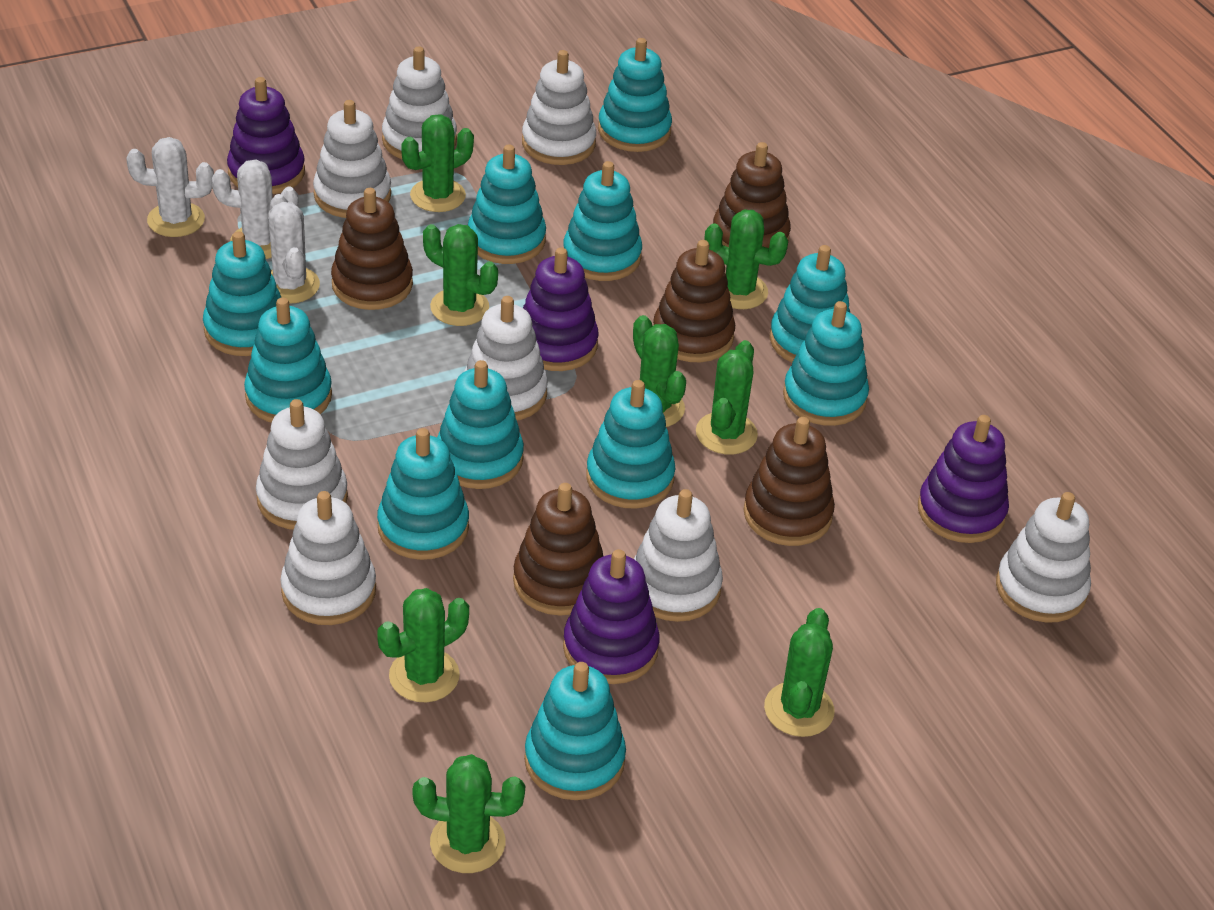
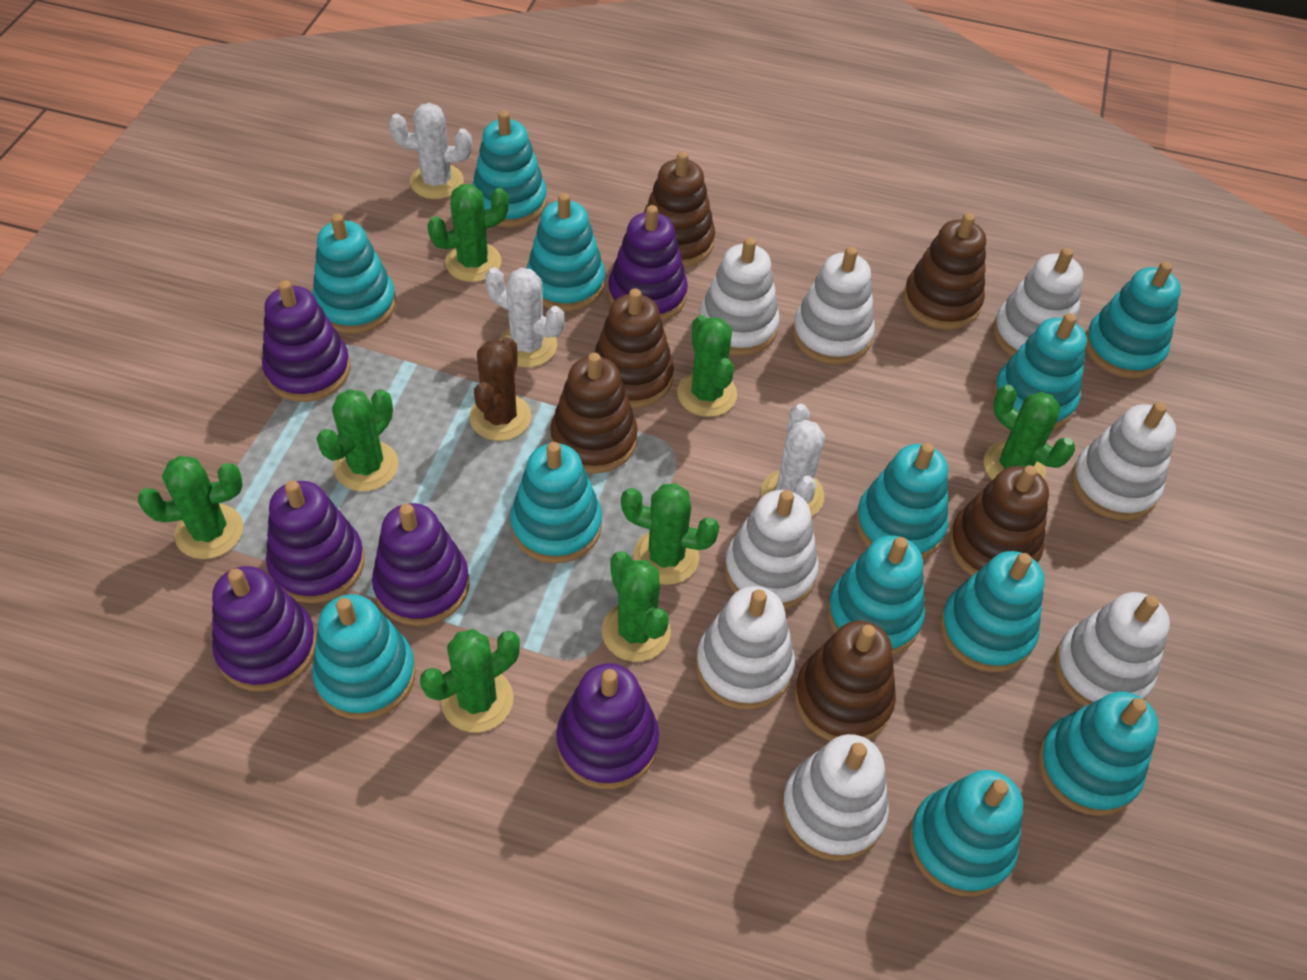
brown cactus: none = 0 -> [469,337,531,441] = 1
brown stacking toy: [331,188,413,310] [513,483,603,616] [653,240,735,362] [713,142,791,248] [743,417,835,546] = 5 -> [550,353,638,473] [594,289,674,408] [644,151,715,268] [794,620,896,741] [903,213,986,330] [949,465,1049,576] = 6
purple stacking toy: [227,77,305,194] [523,247,599,371] [563,549,660,684] [918,415,1009,543] = 4 -> [212,566,317,691] [262,280,351,402] [266,480,365,603] [372,503,469,626] [556,663,659,789] [608,205,688,322] = 6
turquoise stacking toy: [203,231,281,356] [244,298,332,423] [377,428,469,560] [437,360,524,489] [468,144,546,264] [524,662,626,800] [563,161,642,281] [586,380,675,509] [598,38,672,152] [769,245,850,362] [783,301,869,426] = 11 -> [312,594,416,720] [313,214,396,334] [472,111,547,227] [510,442,602,563] [526,193,605,311] [827,536,925,655] [855,443,948,559] [908,770,1023,897] [940,551,1044,672] [993,313,1087,430] [1038,691,1159,816] [1086,262,1181,378] = 12

